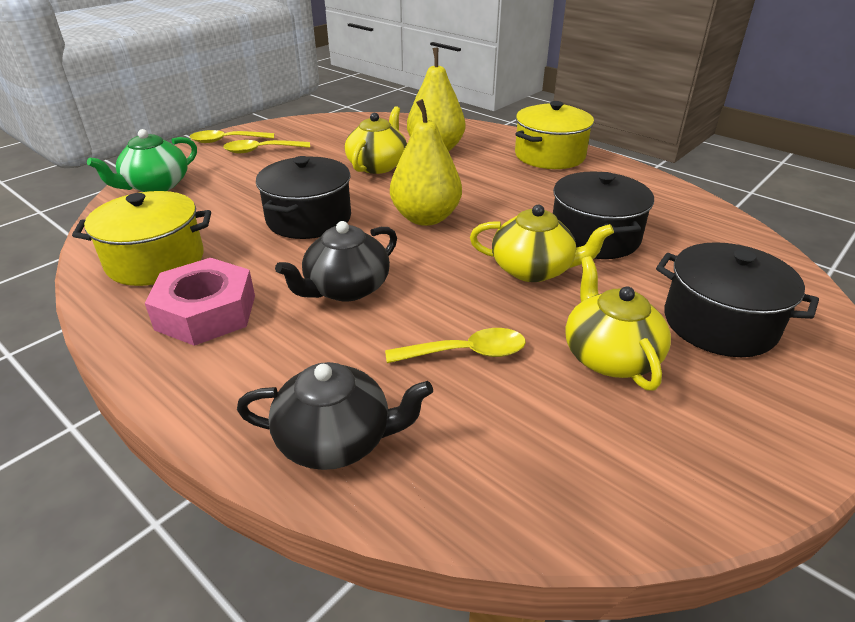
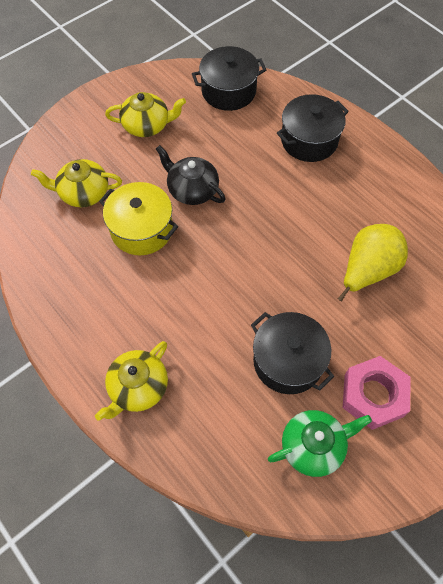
black teapot: [237,362,433,470] [275,221,397,301] = 2 -> [156,145,225,205] = 1
yellow pear: [390,99,462,226] [407,48,465,152] = 2 -> [338,224,408,302] = 1
yellow pot: [72,191,211,286] [515,101,594,169] = 2 -> [99,182,178,255] = 1
yellow spoon: [190,130,274,143] [223,140,310,153] [385,328,526,363] = 3 -> none = 0

